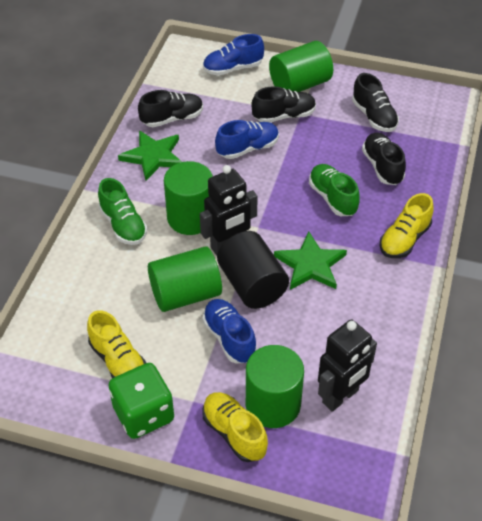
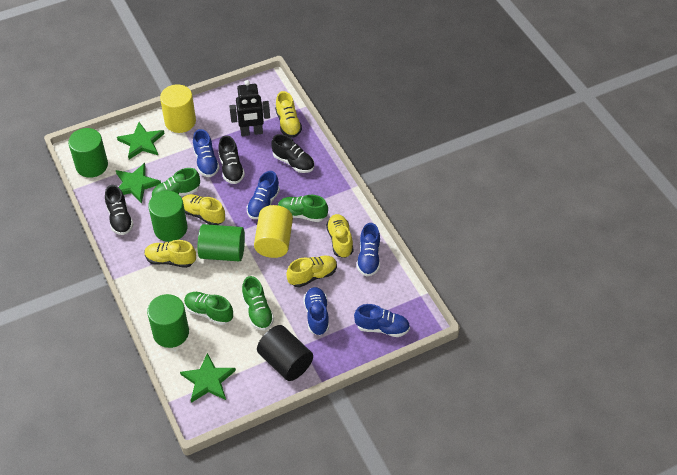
black robot: [200,165,258,255] [318,320,377,412] = 2 -> [229,80,270,136] = 1
black shoe: [138,90,203,127] [252,86,316,123] [352,73,399,132] [362,133,406,185] = 4 -> [105,185,134,235] [218,135,245,184] [272,134,314,173] = 3
blue shoe: [202,299,257,363] [203,34,264,76] [215,120,279,159] = 3 -> [193,129,220,177] [247,171,280,219] [303,287,329,335] [354,304,410,337] [357,223,380,276] = 5
green dice: [108,363,174,439] = 1 -> none = 0
green shoe: [98,178,147,245] [309,164,360,216] = 2 -> [151,168,200,198] [184,292,233,325] [242,276,274,330] [278,195,328,222] = 4
green star: [118,130,182,181] [274,231,347,290] = 2 -> [116,163,161,203] [117,122,165,159] [180,353,236,403] = 3
yellow cylinder: none = 0 -> [160,84,196,133] [254,205,293,258] = 2
yellow shoe: [87,310,146,378] [202,392,268,462] [380,193,434,258] = 3 -> [145,240,196,268] [182,194,225,225] [275,91,302,138] [286,256,337,288] [326,214,353,258] = 5

